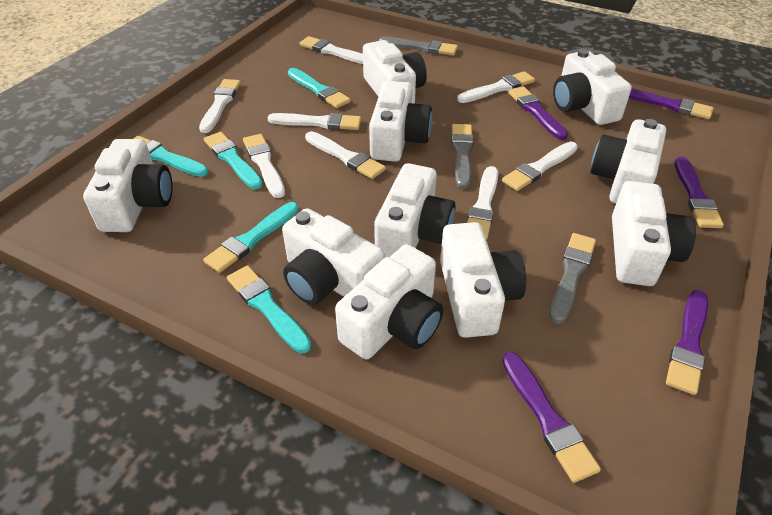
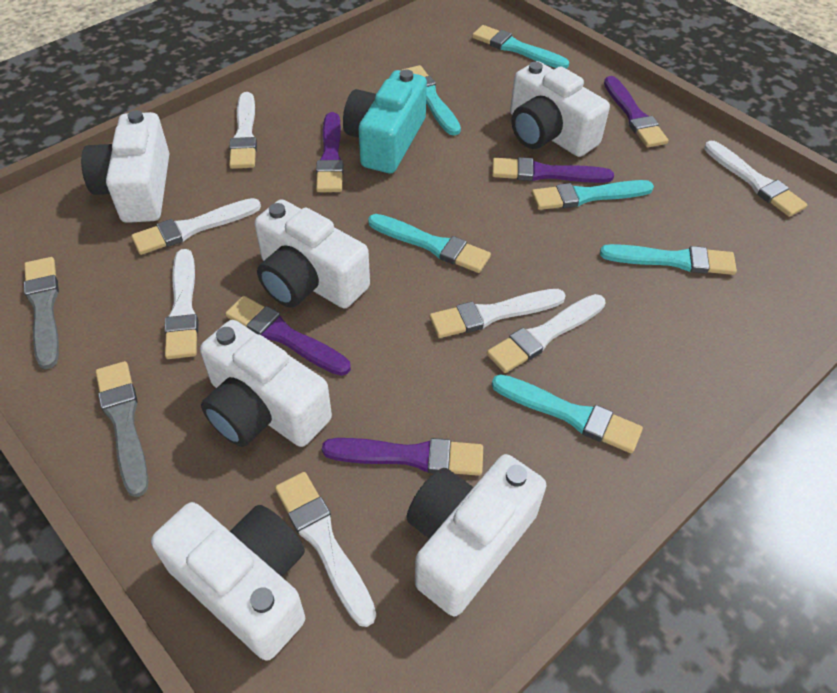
grey brush: [379,37,458,55] [451,124,473,189] [550,233,596,324] = 3 -> [24,257,59,369] [96,361,148,497] = 2
turquoise brush: [133,136,208,177] [203,202,299,273] [204,132,263,189] [227,265,311,353] [288,68,351,108] = 5 -> [368,214,491,273] [401,65,461,136] [472,25,569,69] [492,374,643,453] [532,180,654,210] [600,244,737,275] = 6
turquoise camera: none = 0 -> [343,69,427,173] = 1
white brush: [199,79,241,133] [243,134,285,198] [267,113,361,130] [300,36,363,64] [305,131,386,179] [457,71,535,103] [467,166,498,239] [502,142,578,191] = 8 -> [131,198,261,255] [164,249,198,359] [229,92,257,169] [275,472,376,627] [430,289,566,338] [487,294,605,373] [704,141,807,217] = 7
white camera: [83,139,173,232] [282,208,384,305] [335,244,443,359] [363,40,427,104] [369,80,432,162] [374,163,455,258] [440,222,526,338] [553,49,632,125] [590,119,666,204] [612,181,696,286] = 10 -> [81,110,169,223] [151,502,305,661] [200,320,332,447] [254,199,370,308] [406,454,546,616] [510,61,610,157] = 6

